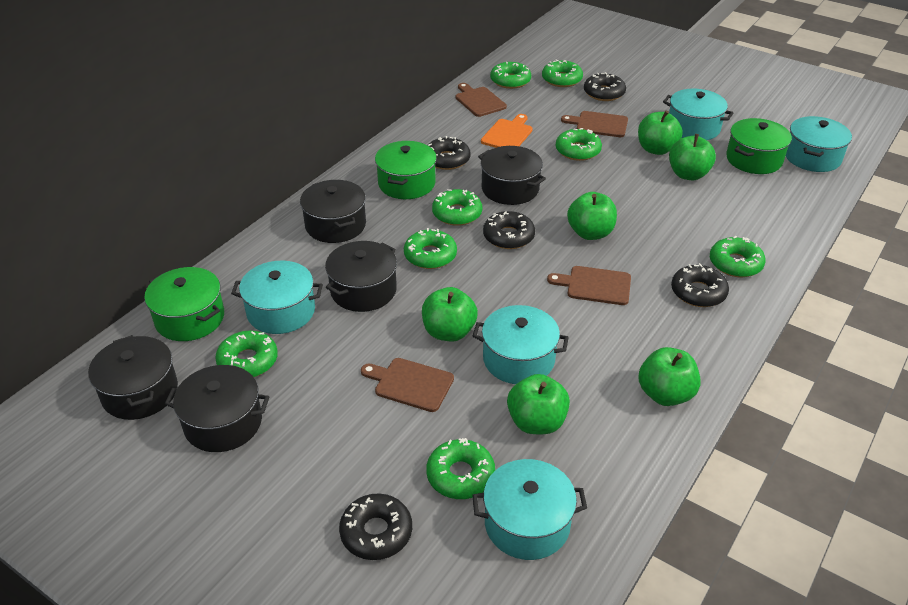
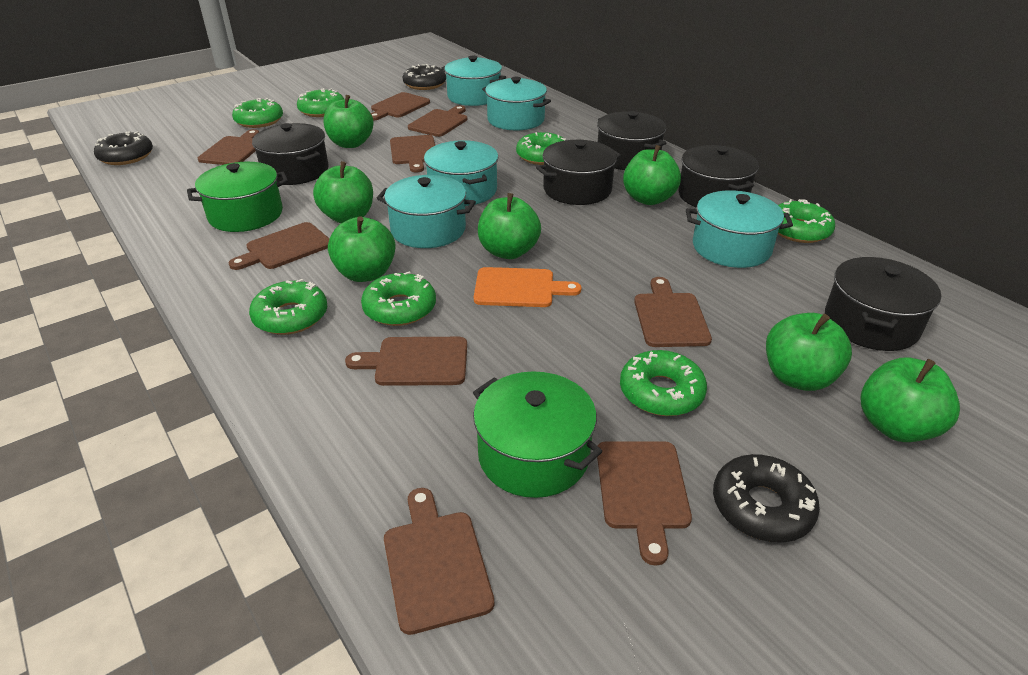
black donut: [339,493,412,560] [428,136,471,170] [483,211,535,249] [584,72,626,101] [671,263,729,307] = 5 -> [94,131,153,165] [403,64,446,90] [713,454,820,543] = 3
brown cutting board: [361,358,454,412] [456,83,507,117] [547,266,631,305] [561,111,628,137] = 4 -> [198,129,259,165] [229,222,330,270] [345,337,467,386] [371,92,430,120] [384,488,495,635] [390,135,435,173] [408,105,467,137] [597,441,692,566] [634,277,712,347] = 9
green apple: [422,287,478,341] [507,374,570,434] [567,192,617,240] [638,111,683,155] [638,347,701,406] [669,134,716,180] = 6 -> [313,161,373,223] [323,95,374,148] [328,216,396,282] [478,193,541,259] [623,145,681,205] [766,313,852,391] [860,358,960,442] = 7
green donut: [215,331,278,377] [404,228,457,269] [426,438,495,499] [432,189,482,226] [490,62,531,89] [542,60,583,87] [556,128,602,161] [710,236,766,277] = 8 -> [232,98,283,128] [249,279,327,335] [297,88,344,117] [361,271,436,326] [516,132,566,165] [620,350,707,416] [778,199,835,243] = 7
green pot: [145,267,224,341] [375,141,437,199] [726,118,792,174] = 3 -> [187,162,288,232] [473,371,602,498] = 2

